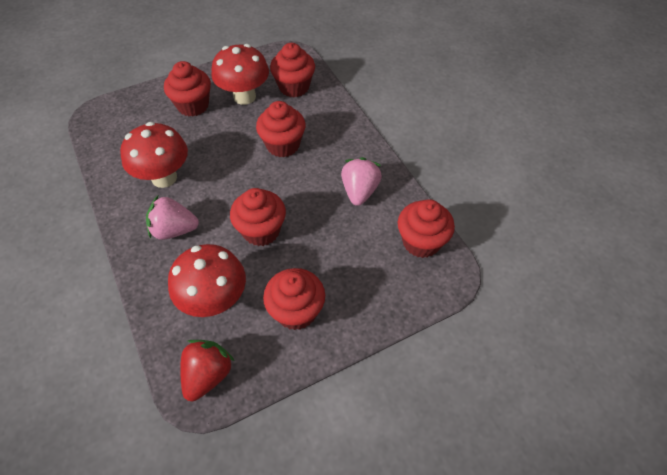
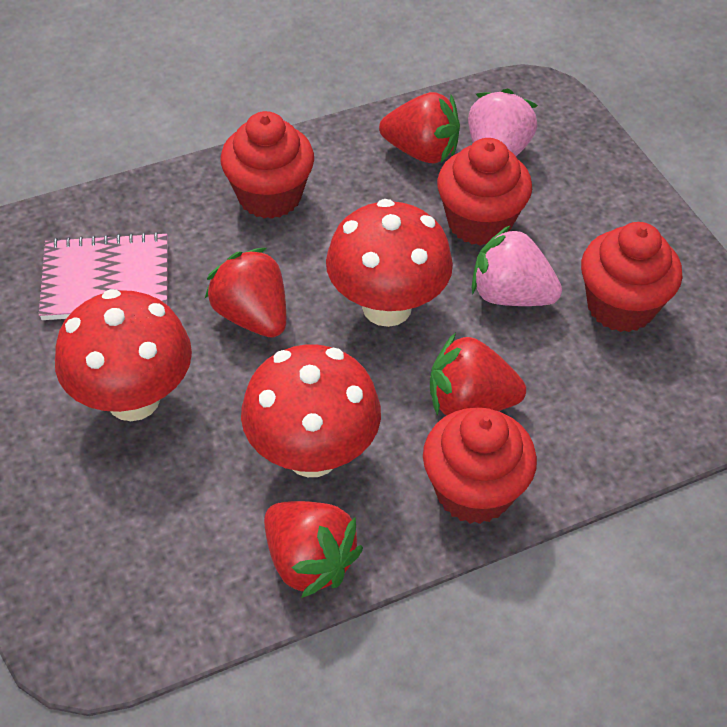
pink notebook: none = 0 -> [39,232,167,320] = 1
red cupcake: [164,61,211,116] [230,188,286,246] [256,101,306,158] [263,268,325,330] [270,43,315,97] [398,199,455,258] = 6 -> [221,111,314,219] [423,408,537,524] [437,138,532,246] [581,222,682,332] = 4
red strawberry: [180,340,234,401] = 1 -> [205,248,286,337] [264,501,363,598] [379,92,460,163] [430,332,526,416] = 4

